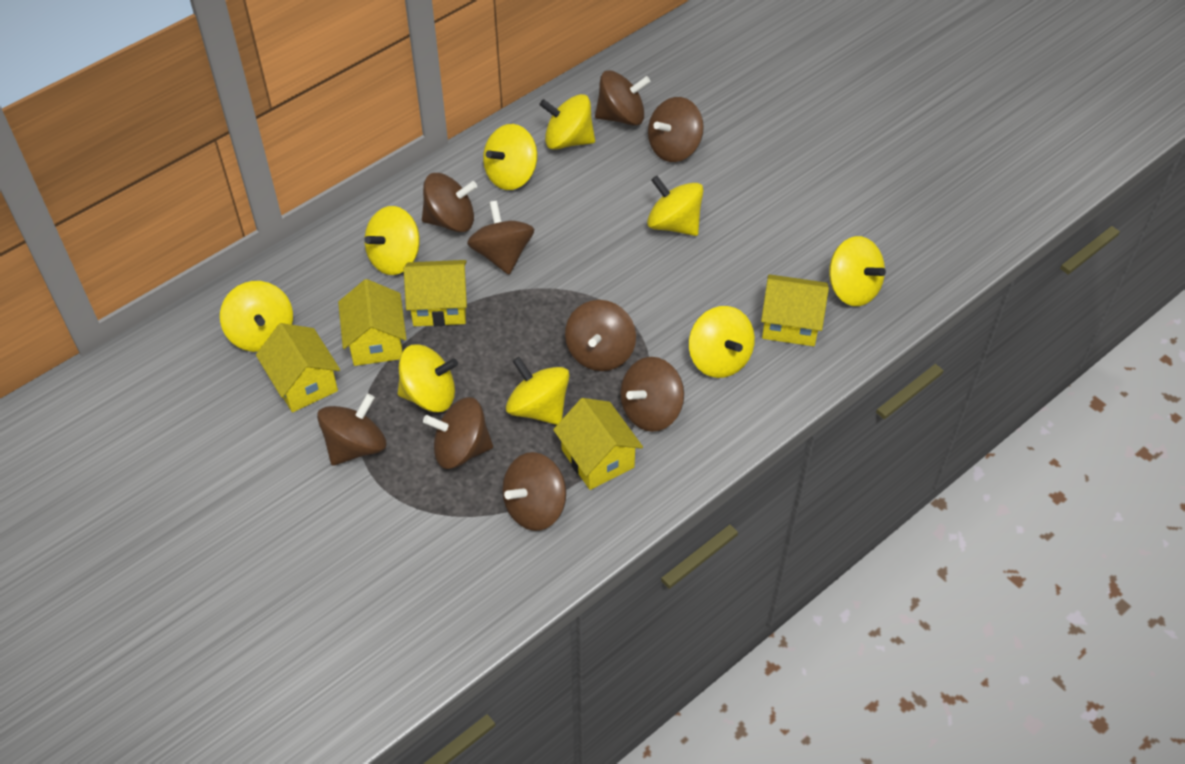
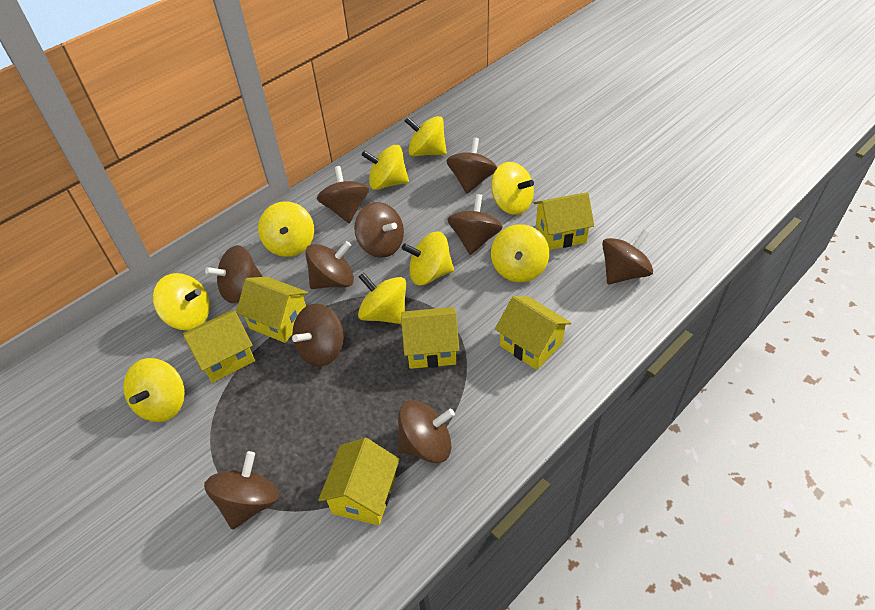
brown spinning top: [317,393,386,466] [422,173,477,232] [423,397,493,469] [467,200,534,275] [502,452,566,531] [565,300,636,371] [595,70,651,126] [620,357,684,432] [648,97,704,162] = 9 -> [204,451,279,530] [205,245,263,303] [292,304,344,366] [305,241,354,289] [317,166,369,223] [354,202,404,258] [397,400,455,463] [446,137,497,194] [447,194,503,255] [602,230,653,284] = 10
yellow house: [256,323,340,413] [338,279,406,366] [404,260,467,326] [553,398,643,490] [761,274,829,346] = 5 -> [183,310,255,383] [236,277,308,343] [318,438,400,526] [401,307,459,369] [495,296,571,370] [533,192,594,250] = 6

